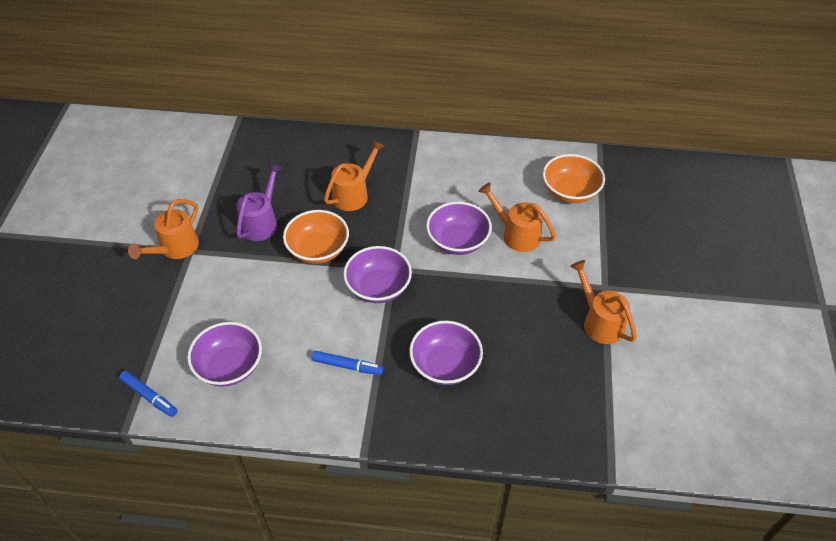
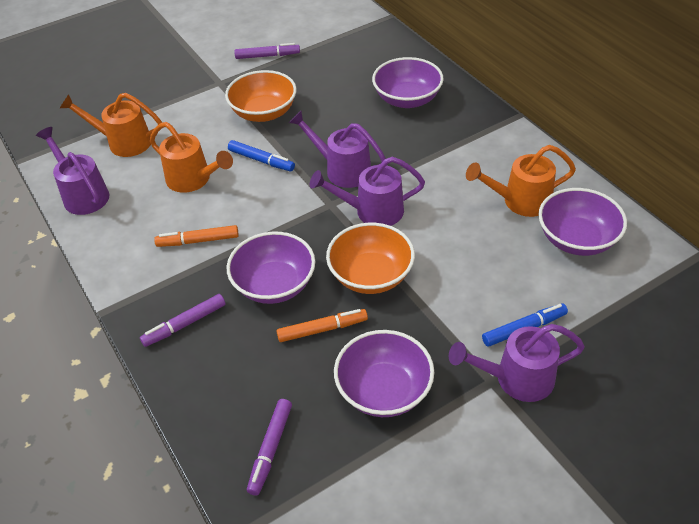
orange marker: none = 0 -> [154,225,239,247] [277,309,368,342] = 2
orange watering can: [128,199,199,259] [324,140,385,211] [478,182,556,252] [570,260,637,344] = 4 -> [60,93,162,157] [150,122,233,193] [466,145,576,217] = 3
purple marker: none = 0 -> [140,294,225,347] [234,43,300,59] [247,399,292,496] = 3
purple watering can: [237,163,282,241] = 1 -> [36,127,109,215] [289,111,386,188] [310,157,425,226] [449,324,585,402] = 4

